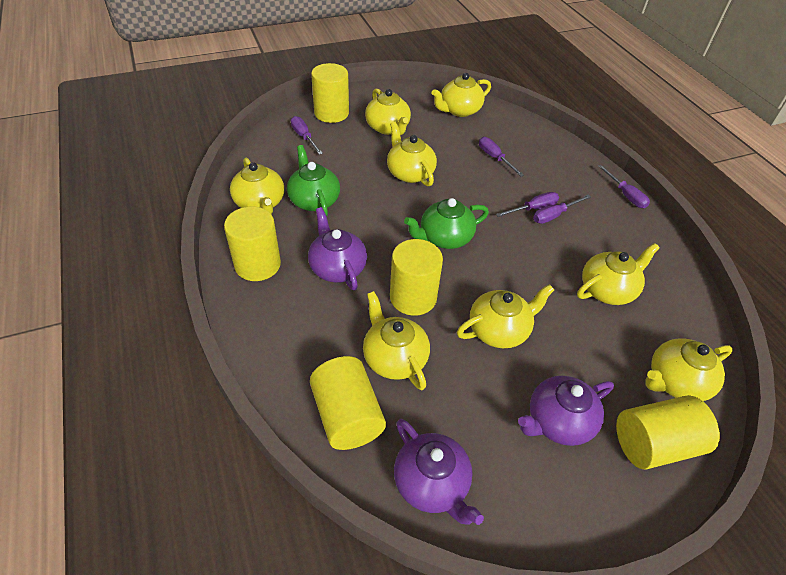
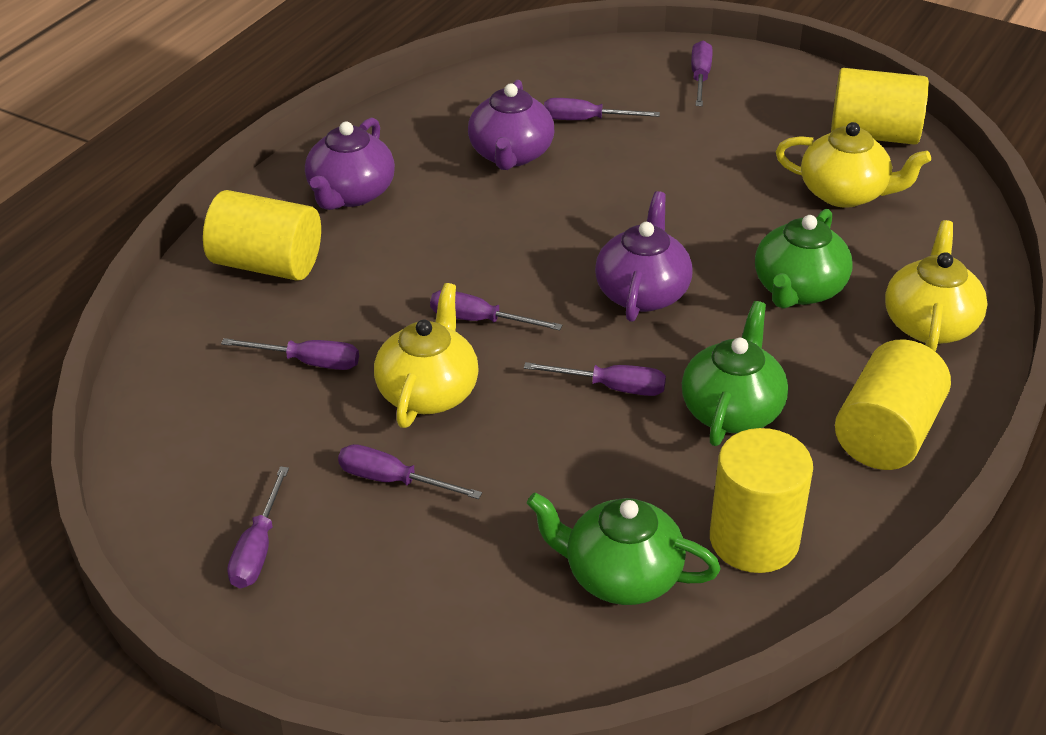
green teapot: [287,145,340,216] [404,198,489,249] = 2 -> [527,492,721,605] [682,301,788,446] [755,209,853,309] = 3
purple screwdriver: [291,116,323,155] [479,137,524,177] [496,192,559,217] [533,195,591,224] [598,165,650,208] = 5 -> [221,338,359,370] [227,466,289,588] [338,444,482,499] [430,290,562,330] [524,362,666,396] [544,98,660,120] [691,41,713,106] = 7
yellow cylinder: [224,207,281,281] [310,356,386,450] [311,63,349,123] [390,239,443,316] [616,395,720,470] = 5 -> [203,190,321,281] [710,428,813,573] [831,68,929,145] [835,339,951,470] = 4
yellow teapot: [230,158,284,214] [363,291,430,390] [365,88,411,135] [387,122,437,186] [431,73,491,117] [457,284,554,348] [577,243,660,305] [645,338,733,401] = 8 -> [374,283,479,428] [776,122,931,208] [885,220,988,352] = 3

